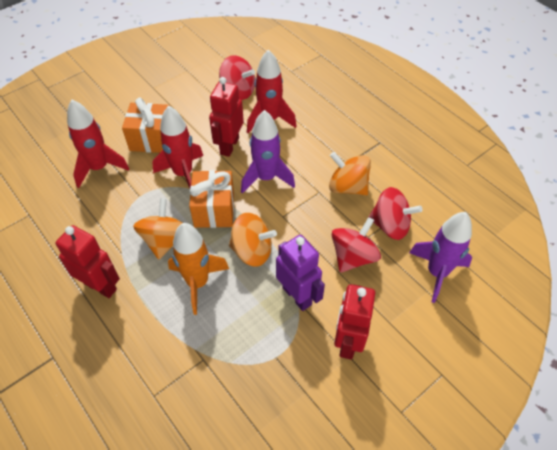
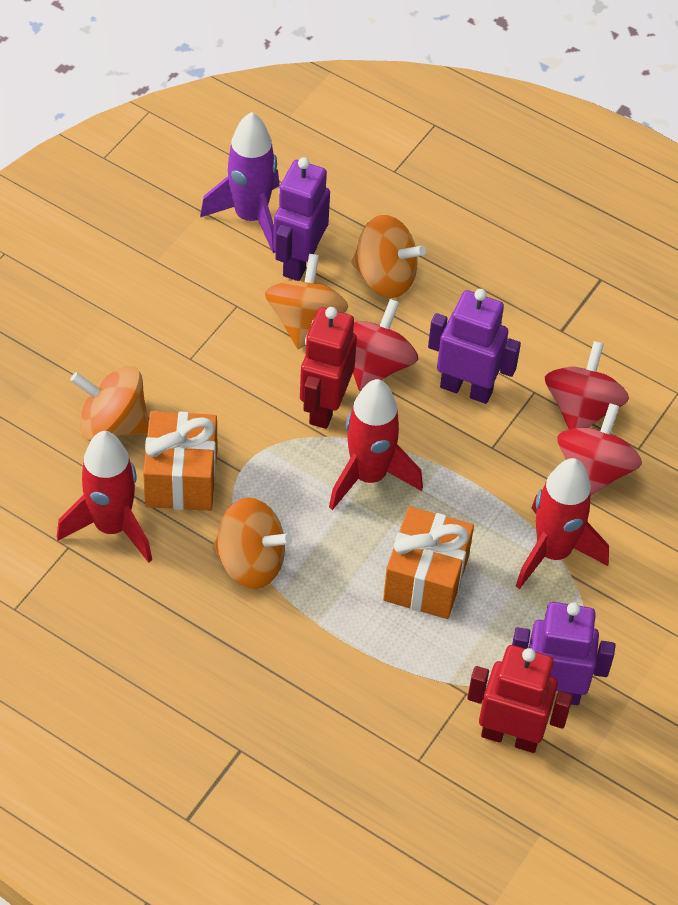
orange rocket: [168,223,229,315] = 1 -> none = 0
orange spinning top: [133,198,182,259] [229,213,277,267] [329,152,371,196] = 3 -> [70,366,149,441] [213,497,293,589] [265,254,348,349] [351,215,426,298] = 4
purple robot: [276,235,325,311] = 1 -> [273,157,330,281] [428,289,521,404] [512,602,615,705] = 3
purple rocket: [241,110,295,194] [409,212,472,303] = 2 -> [200,112,279,253] = 1
red robot: [56,225,120,298] [209,77,244,157] [334,284,375,360] = 3 -> [300,307,357,429] [467,645,573,753] = 2

